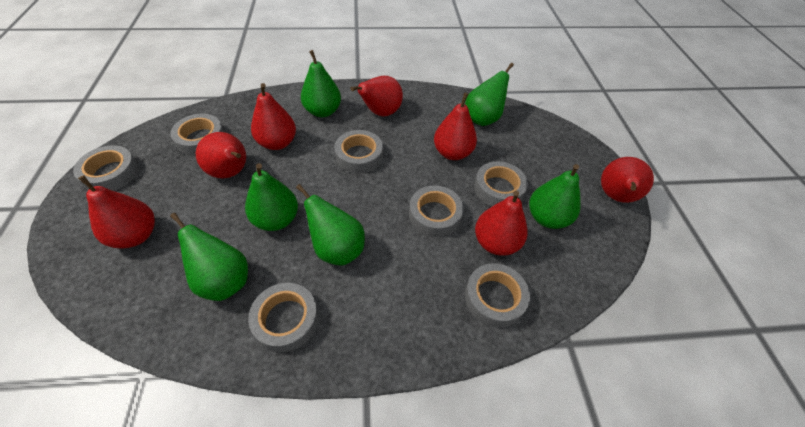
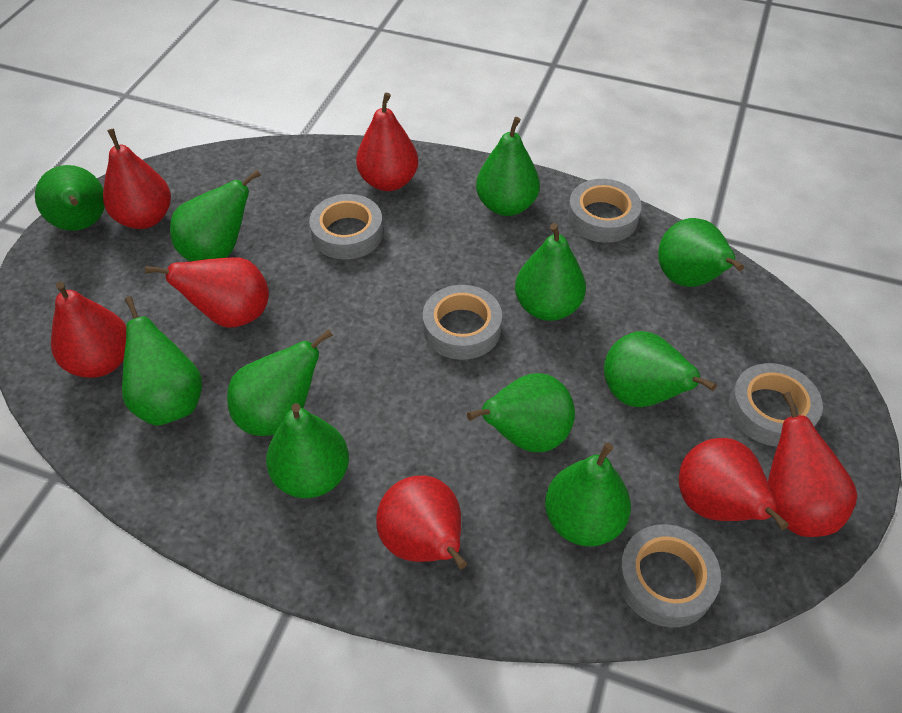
green pear: [170,213,248,301] [245,163,298,231] [296,184,365,265] [301,50,341,117] [465,63,514,126] [529,164,581,229] = 6 -> [35,165,105,231] [122,296,202,426] [170,170,261,262] [227,329,333,436] [266,403,349,498] [467,373,575,452] [476,117,540,216] [515,223,586,321] [545,443,631,546] [604,331,717,407] [658,218,744,287] = 11
grey tape: [73,145,139,191] [170,114,224,156] [248,283,319,352] [335,130,383,173] [409,186,464,237] [465,263,530,328] [474,161,528,206] = 7 -> [309,194,383,259] [423,285,502,360] [568,179,642,243] [617,524,721,628] [729,363,823,447] = 5

